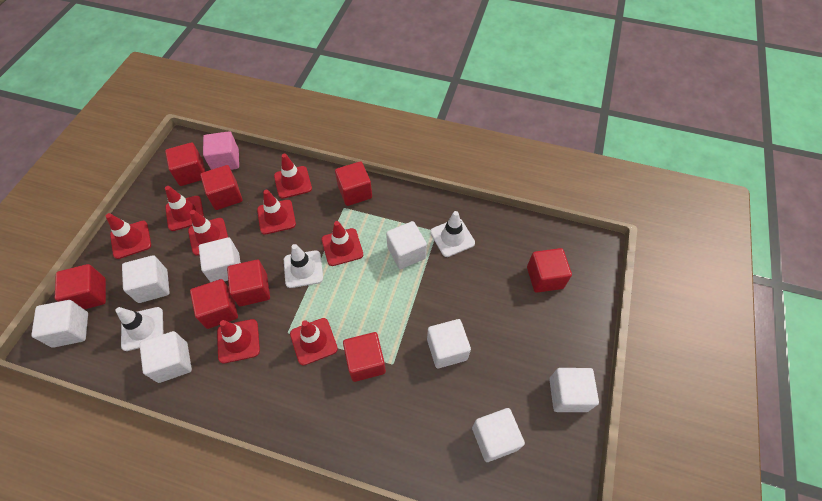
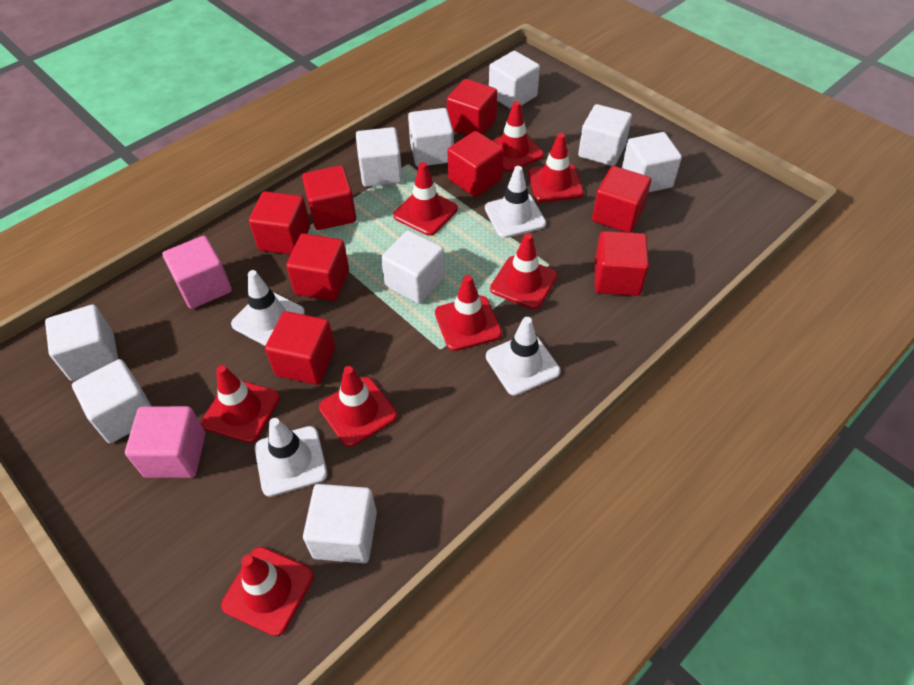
pink cube: [203,131,239,170] = 1 -> [125,406,205,478] [162,236,232,309] = 2
white cube: [31,300,88,348] [122,255,170,303] [140,331,192,383] [199,237,241,282] [386,221,427,269] [427,319,471,368] [472,408,525,462] [549,368,599,412] = 8 -> [45,305,118,381] [72,359,151,443] [303,484,377,563] [356,127,403,187] [381,230,445,304] [408,108,454,167] [489,51,540,109] [578,104,632,166] [622,132,682,192] = 9
white traffic cone: [115,307,163,351] [284,244,323,288] [430,211,475,257] = 3 -> [231,270,305,346] [255,418,327,497] [485,166,546,238] [486,317,560,396] = 4

